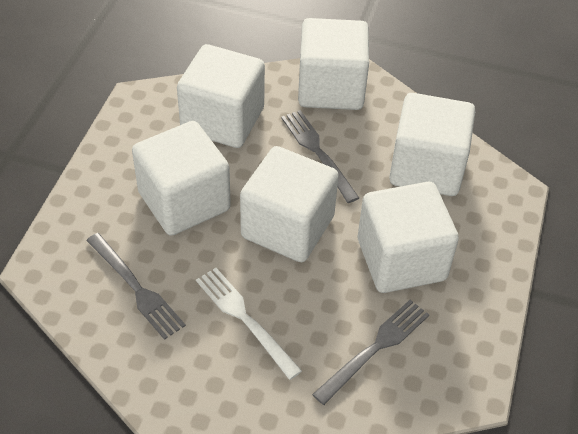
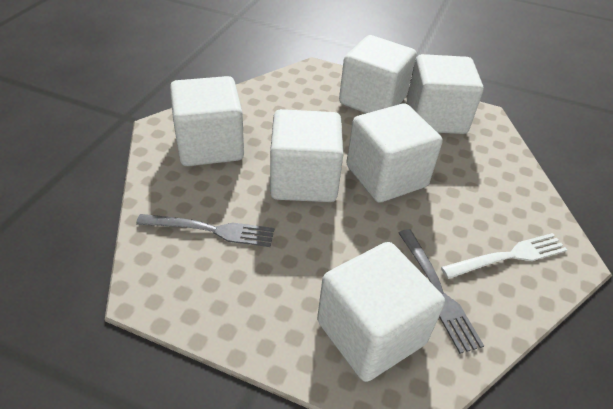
grey fork: [86,233,186,340] [281,110,359,203] [312,300,429,405] = 3 -> [136,214,274,247] [398,229,484,354] = 2

